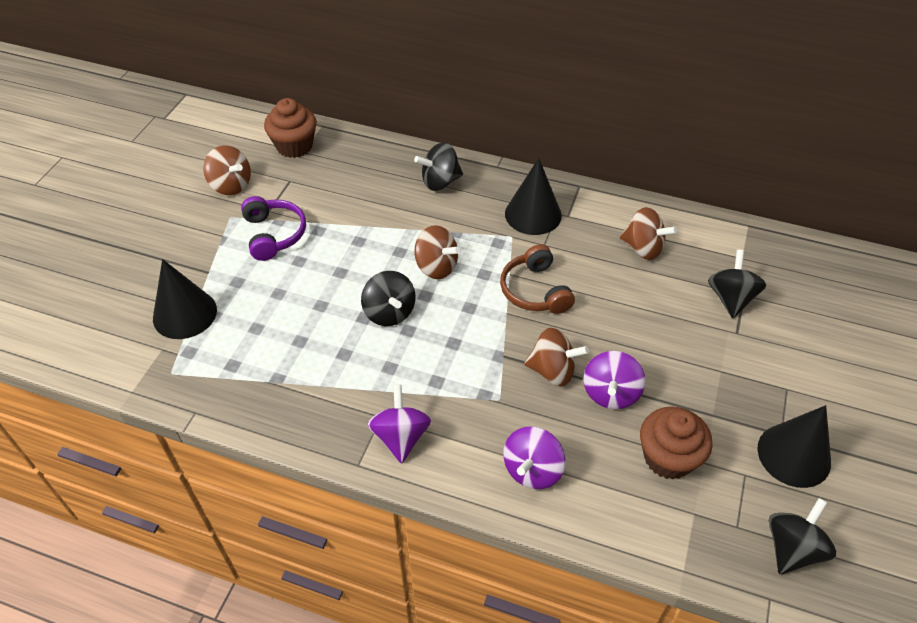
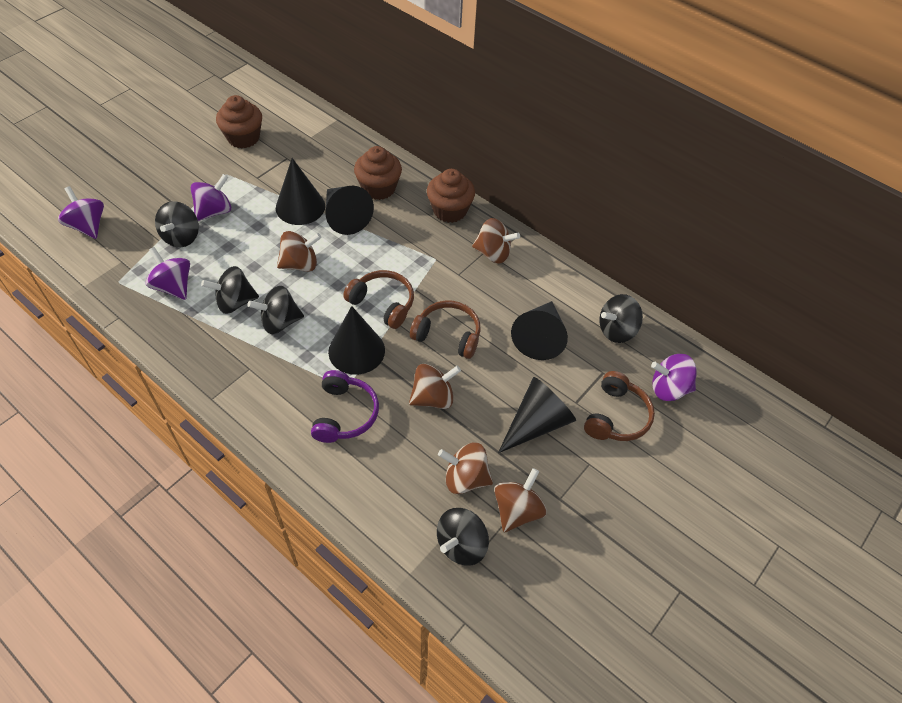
black cone: [153,259,217,339] [505,158,562,235] [757,405,831,488] = 3 -> [276,158,325,225] [326,186,374,235] [328,306,385,375] [498,377,576,453] [511,301,568,360] = 5
black spinning top: [361,271,416,326] [414,143,463,191] [708,250,766,318] [769,498,836,574] = 4 -> [155,201,199,248] [201,266,259,314] [248,286,304,334] [437,508,489,566] [599,294,643,343] = 5
brown cupcake: [264,98,317,158] [640,407,712,480] = 2 -> [216,95,262,148] [354,146,402,200] [427,169,475,223] = 3
brown headphones: [500,244,575,314] = 1 -> [343,270,414,329] [410,301,481,359] [584,371,655,441] = 3
brown spinning top: [203,145,251,195] [414,225,461,279] [524,328,589,386] [620,207,678,260] = 4 -> [277,231,322,272] [409,364,461,409] [438,443,493,494] [472,218,520,263] [494,468,547,532] = 5
purple spinning top: [368,385,431,464] [503,426,565,489] [583,351,646,409] = 3 -> [58,186,104,239] [146,247,190,300] [190,174,231,221] [651,354,697,401] = 4

